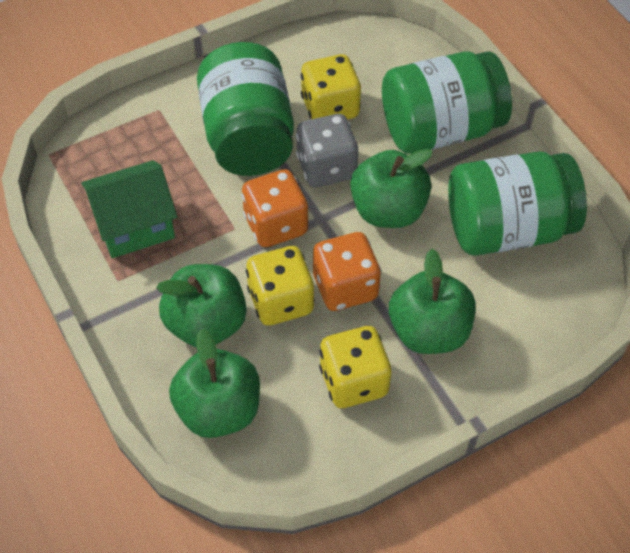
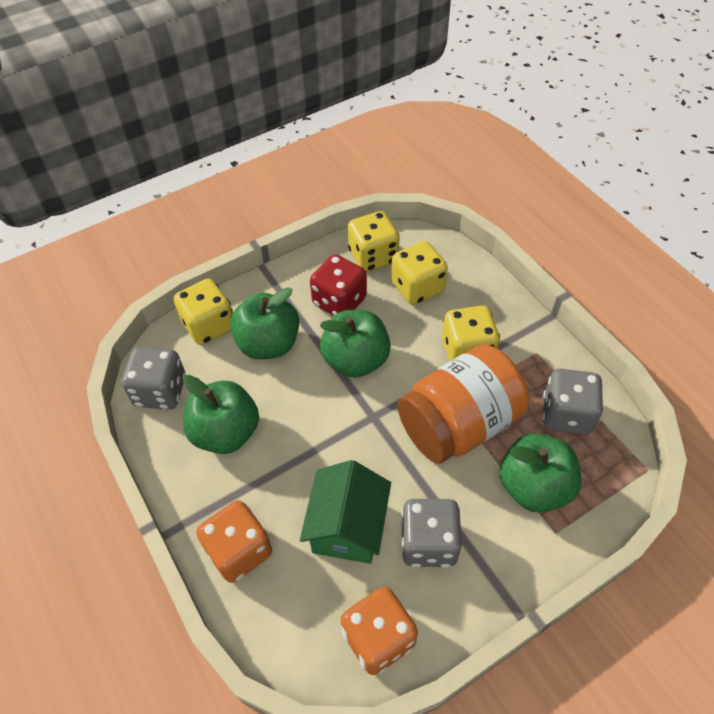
green jar: [197,42,294,176] [382,51,512,154] [448,152,587,256] = 3 -> none = 0
grey dice: [296,114,358,187] = 1 -> [122,347,186,410] [401,498,462,568] [543,369,603,435] = 3
orange jar: none = 0 -> [398,344,529,464] = 1
red dice: none = 0 -> [310,254,367,316] = 1
yellow dice: [246,246,315,326] [301,54,361,120] [319,326,392,408] = 3 -> [174,279,233,345] [348,211,400,272] [391,241,448,305] [442,305,500,361] = 4

